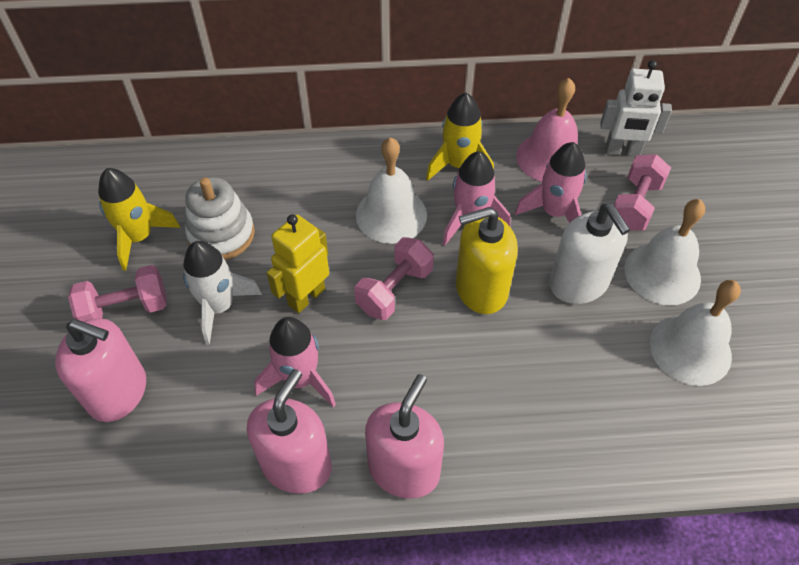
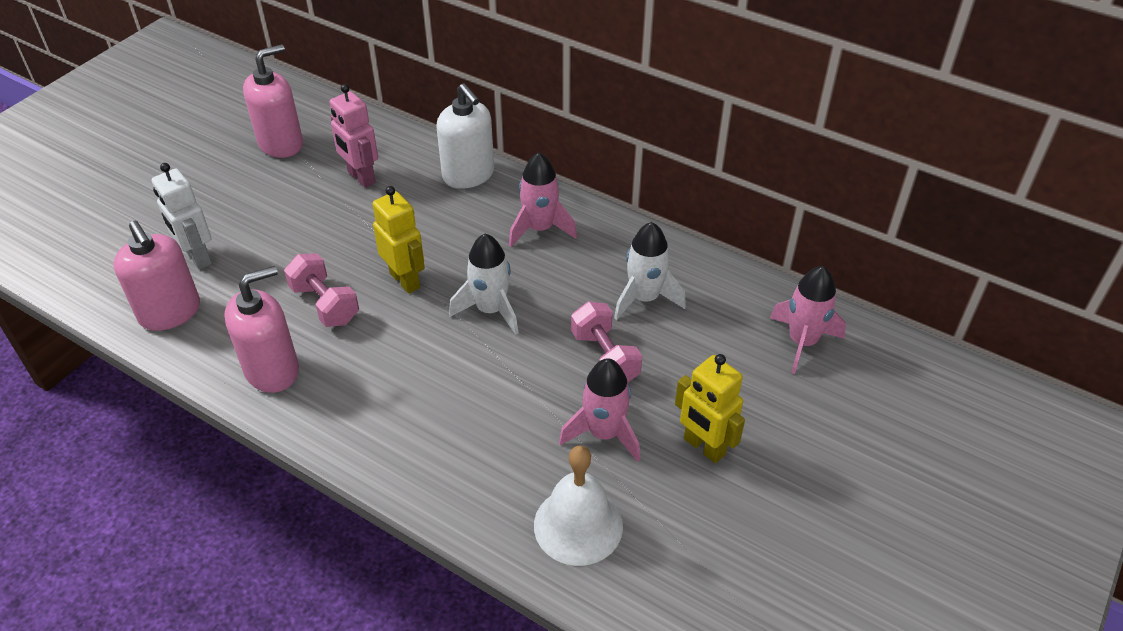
pink bell: [516,78,578,182] = 1 -> none = 0
pink dumbbell: [68,265,167,322] [354,237,434,320] [614,154,671,231] = 3 -> [284,254,359,327] [571,302,642,383] = 2
pink robot: none = 0 -> [330,84,378,188] = 1
white bell: [356,137,427,244] [625,199,705,305] [650,280,741,386] = 3 -> [534,446,623,566] = 1
white rocket: [183,241,262,345] = 1 -> [449,233,518,335] [614,222,686,320] = 2
white stacking toy: [185,177,255,260] = 1 -> none = 0
yellow robot: [267,214,329,313] = 1 -> [373,186,425,294] [675,354,745,463] = 2
yellow rocket: [98,168,180,271] [426,93,494,181] = 2 -> none = 0
yellow soap dispenser: [456,207,518,314] = 1 -> none = 0

